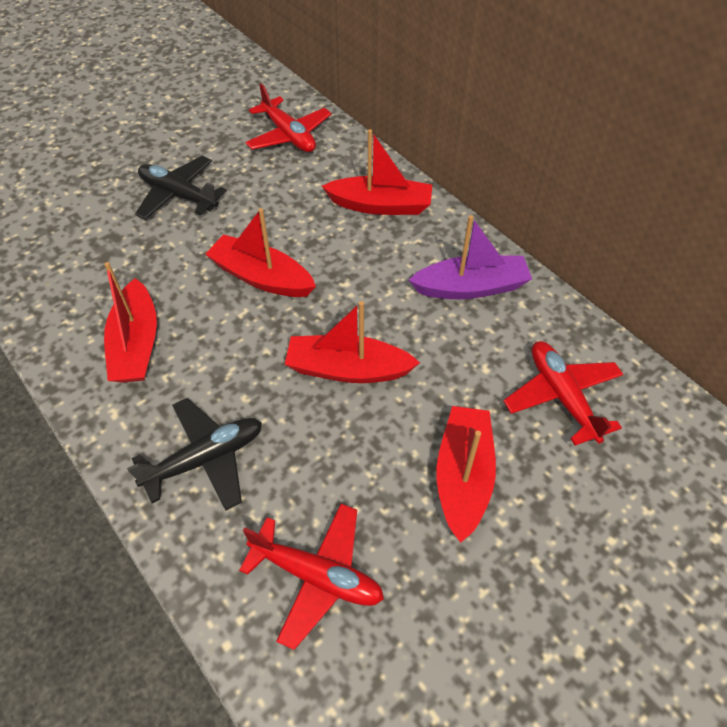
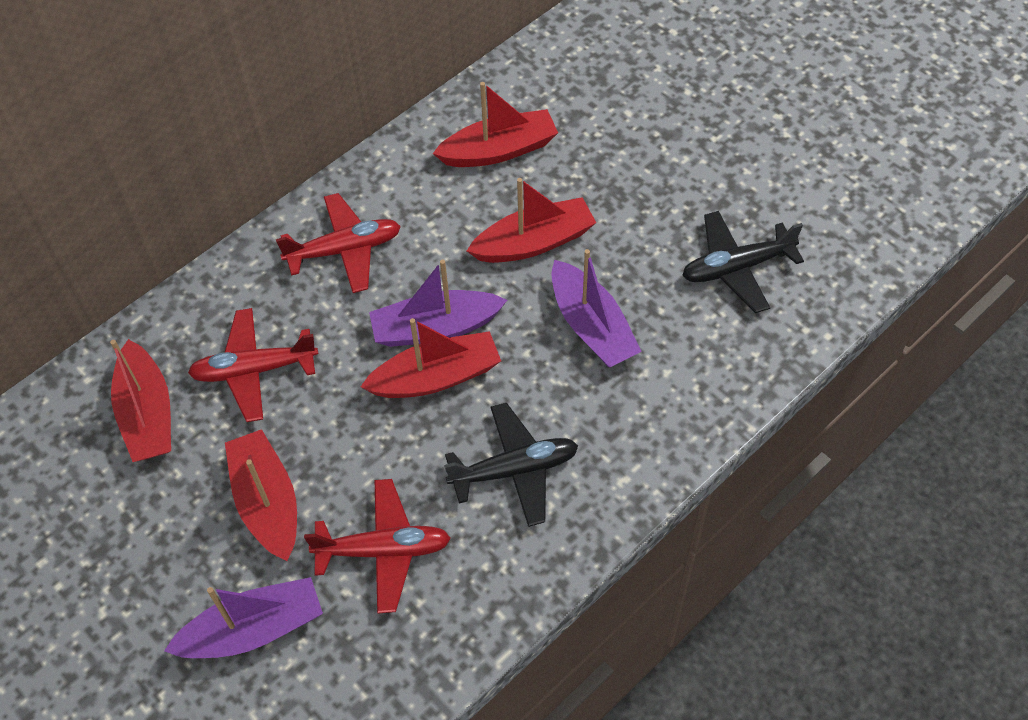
purple boat: [409,215,532,299] = 1 -> [164,577,323,658] [369,259,507,347] [551,249,642,367] = 3

